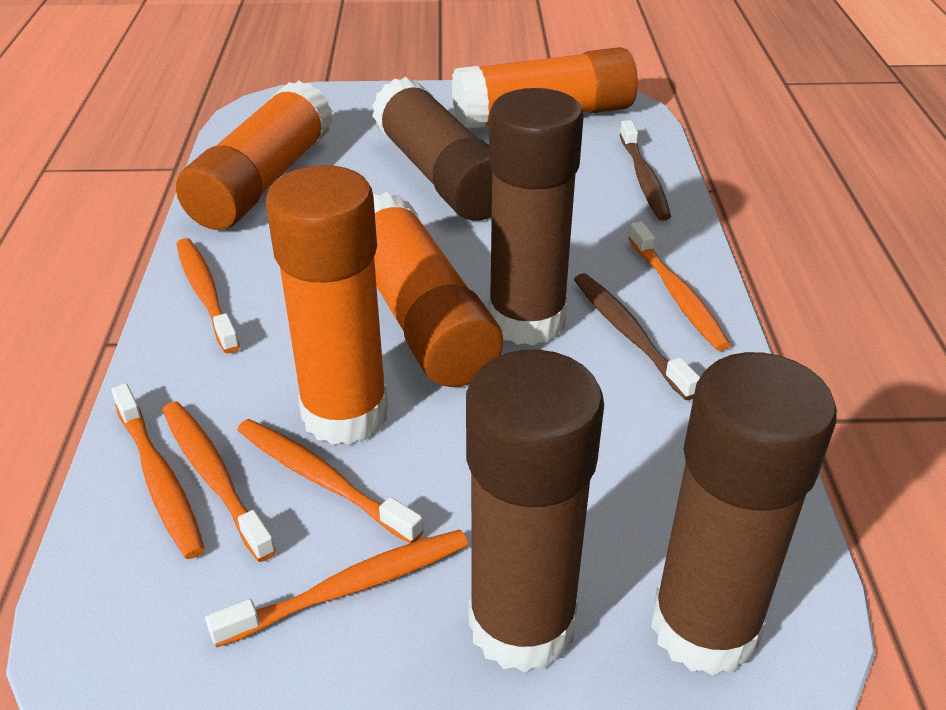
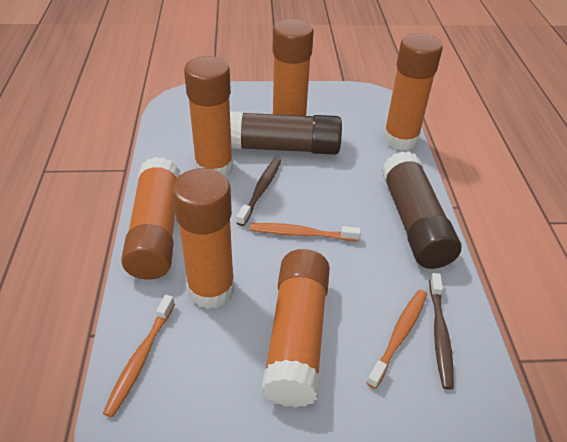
brown glue stick: [372,77,492,221] [466,350,604,672] [489,88,584,346] [651,352,837,676] = 4 -> [230,111,342,155] [382,152,461,269] = 2
orange glue stick: [176,81,333,230] [266,165,388,445] [373,192,503,387] [452,47,638,129] = 4 -> [121,157,180,280] [172,168,235,309] [184,56,233,177] [262,249,330,407] [272,19,314,116] [383,33,443,151] = 6
orange toothbrush: [111,383,205,559] [163,401,276,562] [177,238,240,354] [205,530,468,647] [237,419,424,543] [628,221,730,351] = 6 -> [103,295,175,418] [249,223,361,241] [367,290,427,389] = 3

